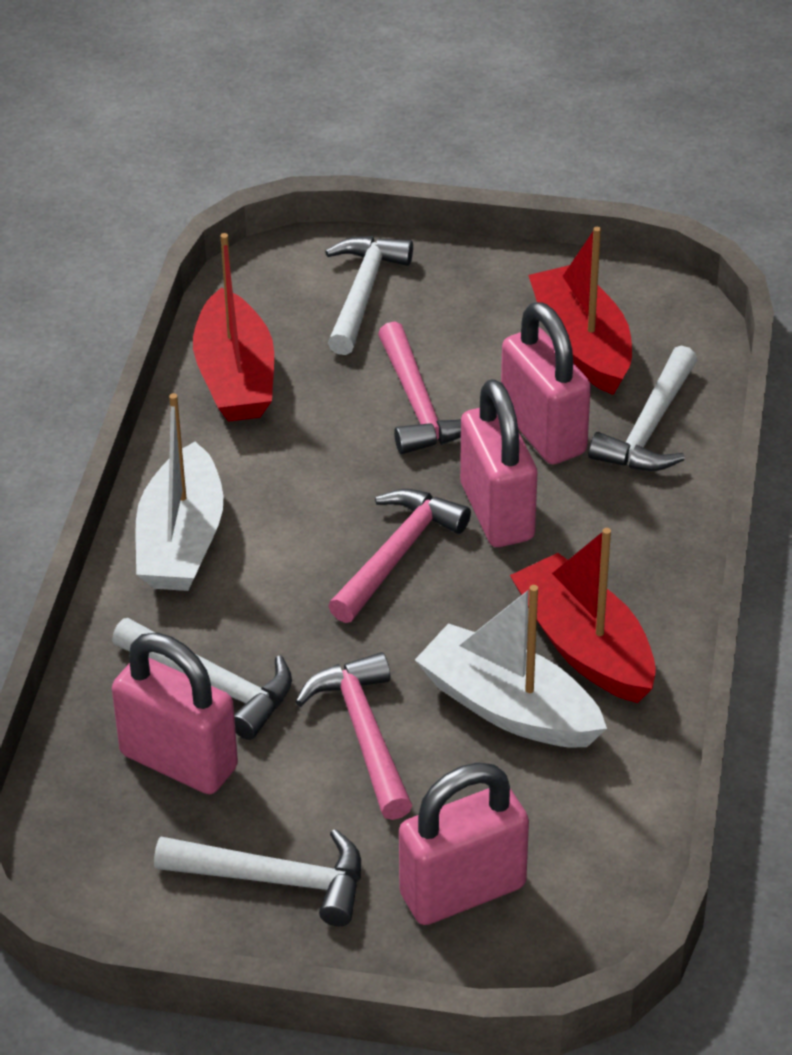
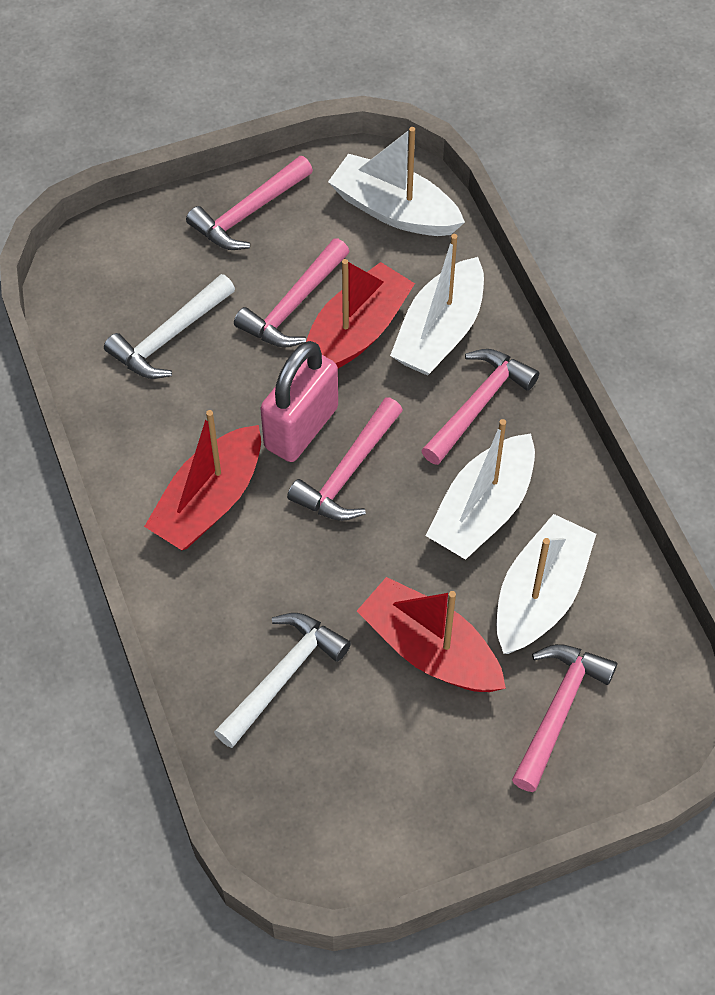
pink hammer: [295,652,413,820] [328,489,471,623] [378,322,461,454] = 3 -> [186,156,313,250] [234,238,350,348] [287,397,403,521] [421,349,539,465] [512,644,617,792] = 5
pink padlock: [112,633,238,794] [399,762,529,925] [460,379,537,547] [501,302,591,465] = 4 -> [260,341,338,462] = 1
white boat: [135,393,223,591] [415,585,607,748] = 2 -> [328,127,465,236] [390,234,484,376] [426,419,535,560] [497,514,596,654] = 4
white hammer: [112,618,292,740] [154,829,361,926] [325,236,413,355] [588,345,697,471] = 4 -> [104,274,235,379] [214,613,351,748] = 2

